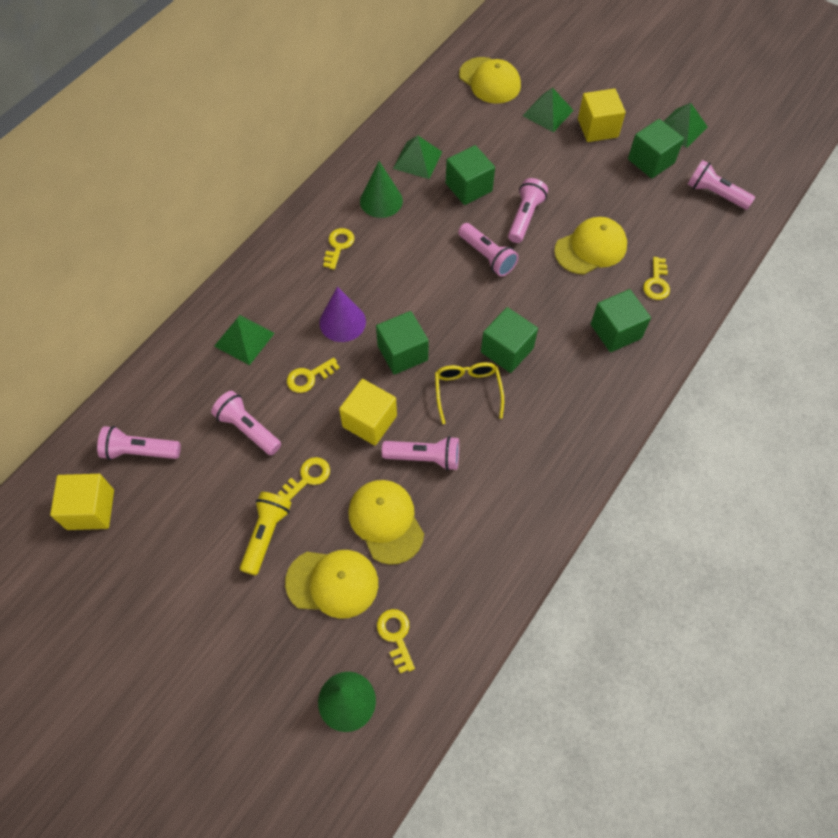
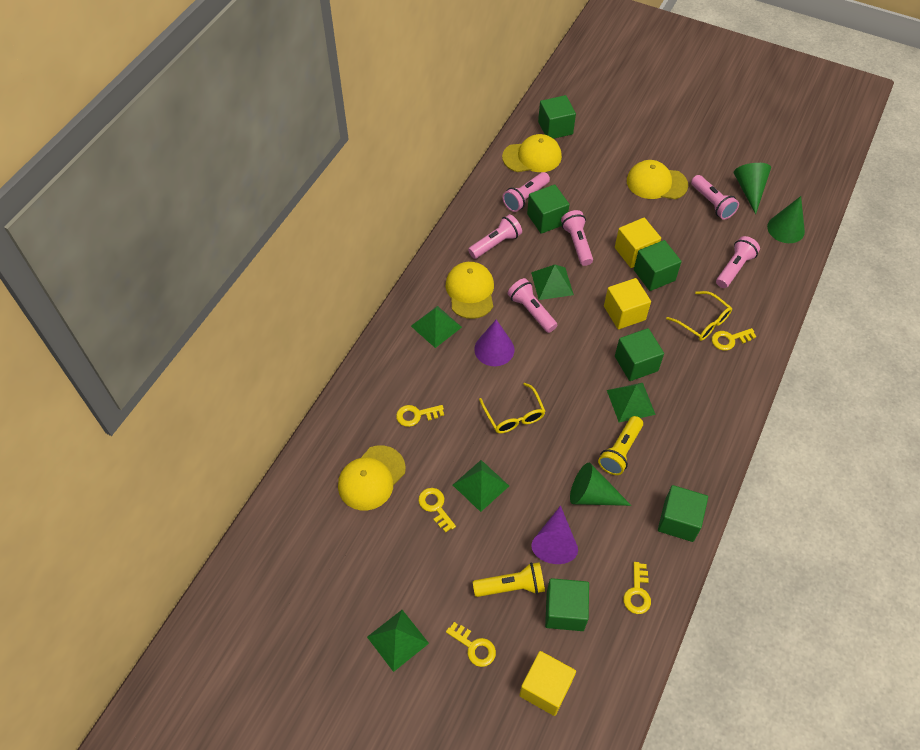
green cone: [318,672,376,732] [360,161,403,218] = 2 -> [570,463,631,506] [734,163,771,214] [767,196,805,243] = 3
green cube: [376,311,429,375] [446,145,495,205] [481,307,538,373] [591,289,651,352] [628,119,684,179] = 5 -> [527,184,569,234] [538,95,576,139] [545,578,589,631] [615,328,664,381] [634,240,682,291] [658,485,708,542] = 6
green pyramid: [214,315,275,365] [393,135,442,179] [522,87,574,132] [663,103,708,148] = 4 -> [367,610,429,672] [411,306,462,348] [453,460,509,512] [531,265,574,300] [607,383,656,423] = 5
purple cone: [319,287,366,342] = 1 -> [474,319,515,366] [531,506,578,564] = 2
yellow flashlight: [240,492,291,575] = 1 -> [473,562,545,597] [598,416,643,475] = 2
yellow glasses: [435,362,504,424] = 1 -> [479,383,545,434] [666,291,732,341] = 2

